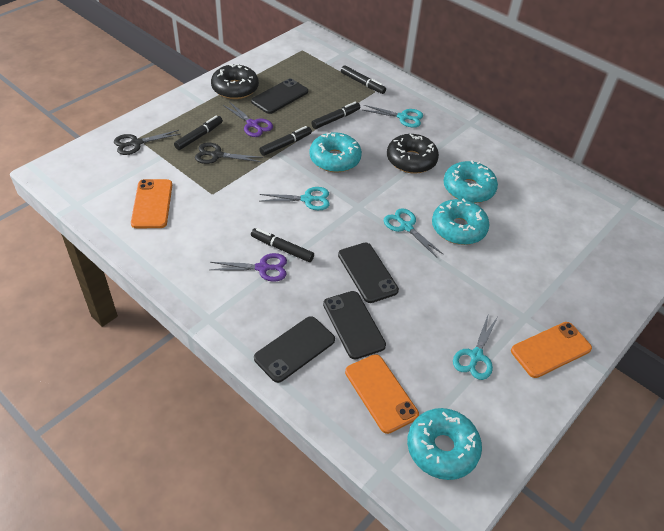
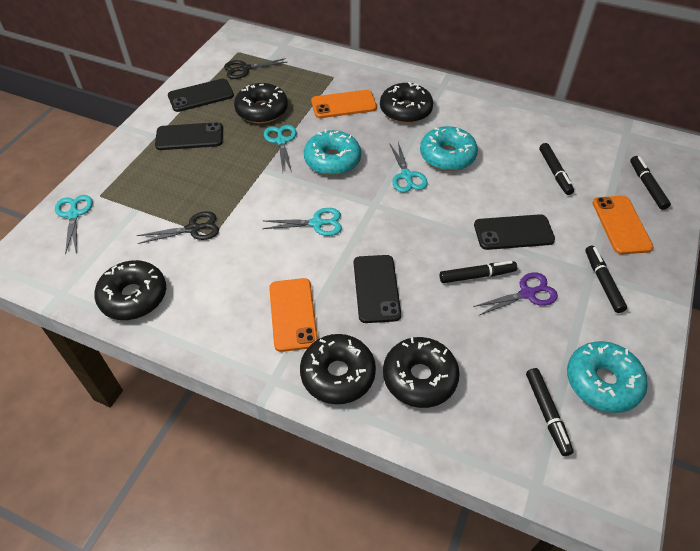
black donut: [211,64,259,99] [387,134,439,174] = 2 -> [95,260,166,320] [234,83,288,123] [300,334,376,404] [380,82,433,123] [383,337,460,408] = 5
purple scissors: [210,253,287,282] [223,102,273,137] = 2 -> [473,272,558,316] = 1
turquoise donut: [309,132,362,173] [407,408,482,480] [432,198,489,245] [443,160,498,203] = 4 -> [304,129,361,175] [420,126,478,171] [567,341,648,413] = 3

